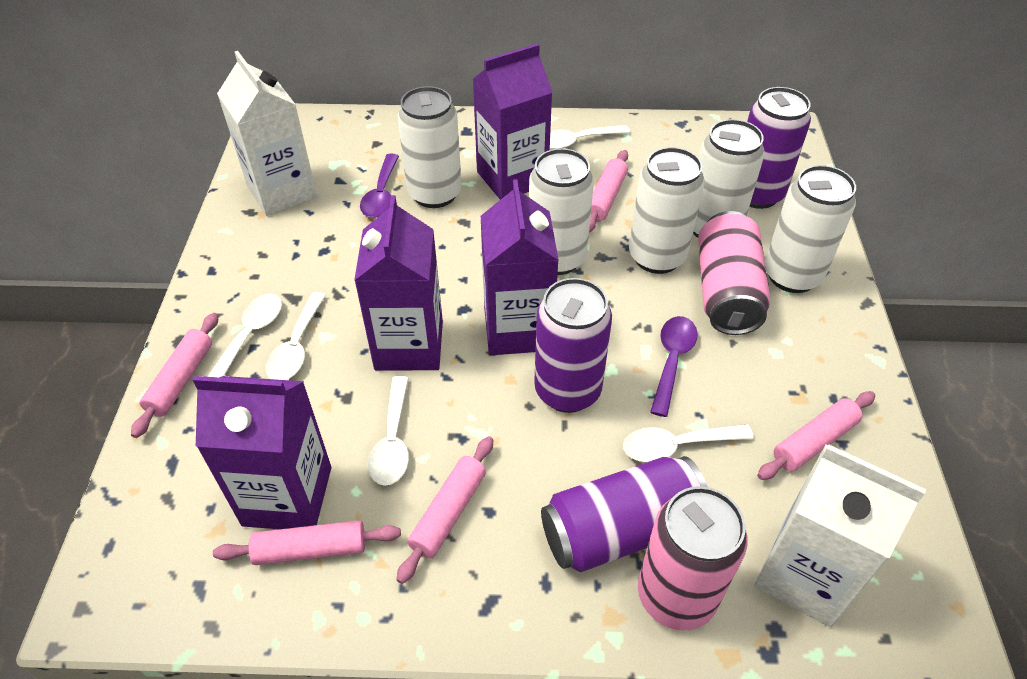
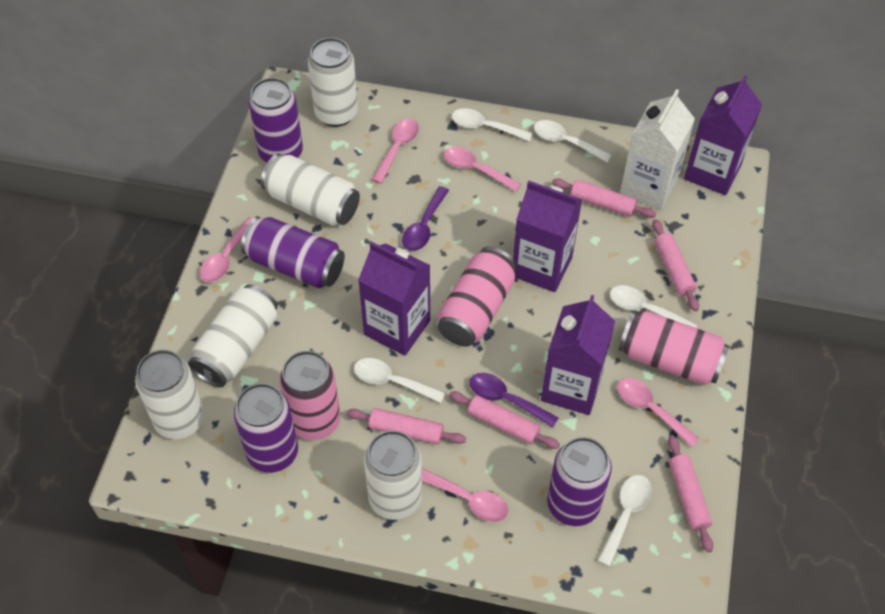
pink can: [638,486,747,630] [698,211,770,335] = 2 -> [280,351,340,440] [437,246,517,347] [618,310,729,385] = 3
pink spoon: none = 0 -> [199,217,253,283] [372,119,419,184] [422,468,509,522] [444,147,521,192] [617,378,700,447] = 5
purple can: [534,278,612,413] [541,456,708,572] [747,87,811,209] = 3 -> [234,383,298,473] [241,216,345,288] [249,78,303,163] [547,437,612,526] = 4
white carton: [217,51,317,216] [755,444,926,627] = 2 -> [620,89,695,210] = 1

